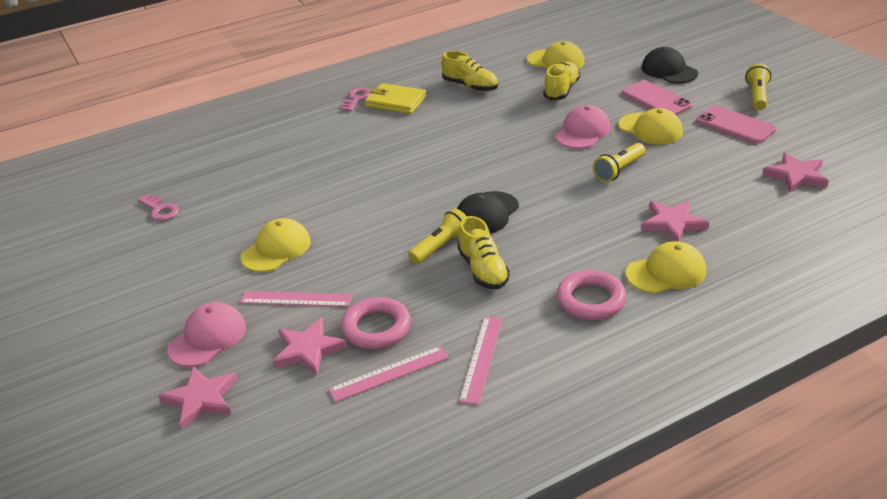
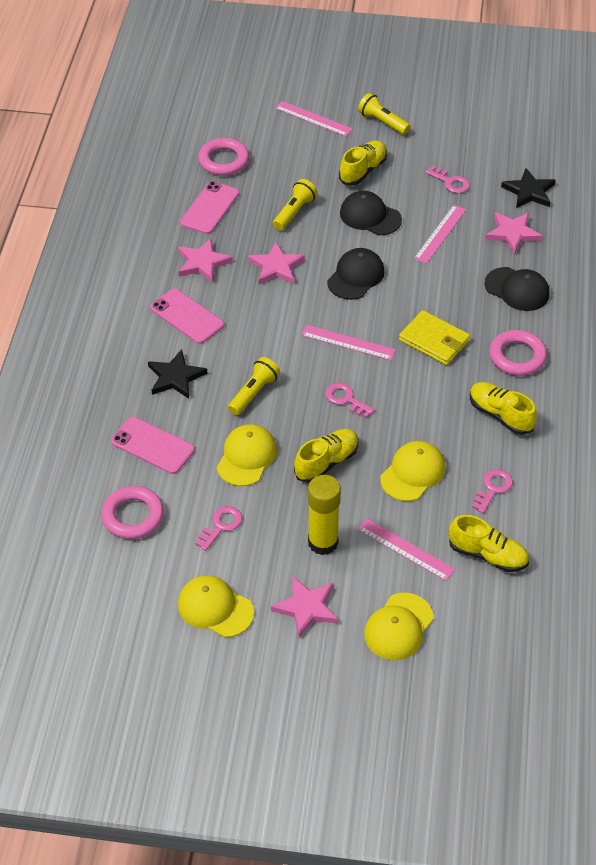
black cap: [457,191,519,234] [641,47,698,83] = 2 -> [327,248,385,300] [340,191,402,235] [484,267,550,311] = 3
black star: none = 0 -> [148,349,208,399] [501,168,556,208] = 2
pink cap: [167,302,246,367] [555,105,611,149] = 2 -> none = 0
pink key: [138,194,179,221] [341,87,371,111] = 2 -> [195,506,242,551] [325,382,375,418] [425,166,470,193] [472,469,513,513] = 4
pink phone: [622,80,693,115] [696,106,776,143] = 2 -> [111,417,195,474] [150,289,224,344] [180,181,239,234] = 3
pink ring: [341,297,411,349] [556,270,626,320] = 2 -> [101,486,164,539] [198,138,249,176] [489,330,547,376] = 3
pink ruler: [240,291,352,307] [328,346,449,402] [459,317,503,405] = 3 -> [275,101,353,136] [301,325,396,360] [357,518,455,581] [414,205,466,264] = 4
yellow glue stick: none = 0 -> [308,475,341,555] = 1
yellow shoe: [441,51,498,92] [457,216,510,289] [543,61,580,100] = 3 -> [294,429,359,483] [339,141,387,185] [449,515,529,572] [470,382,537,435] = 4

